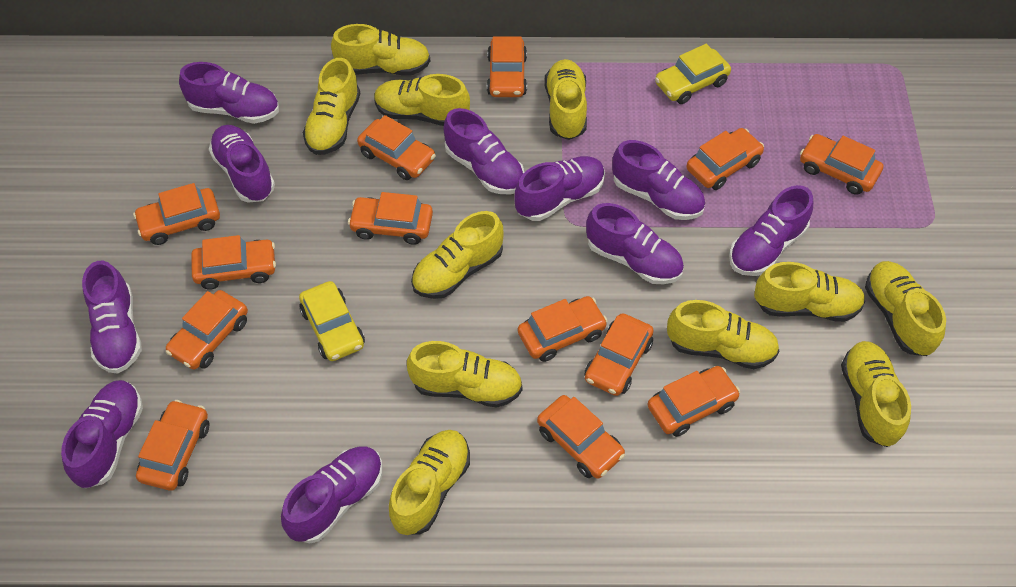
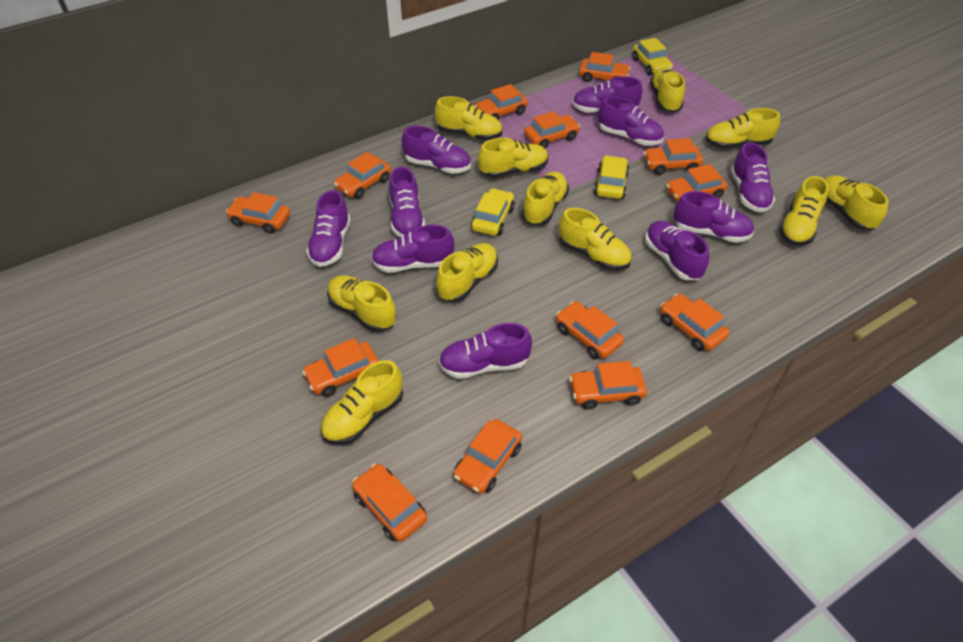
yellow car: [299,281,365,361] [655,44,731,104] = 2 -> [471,188,515,236] [594,155,629,199] [632,38,673,76] = 3

